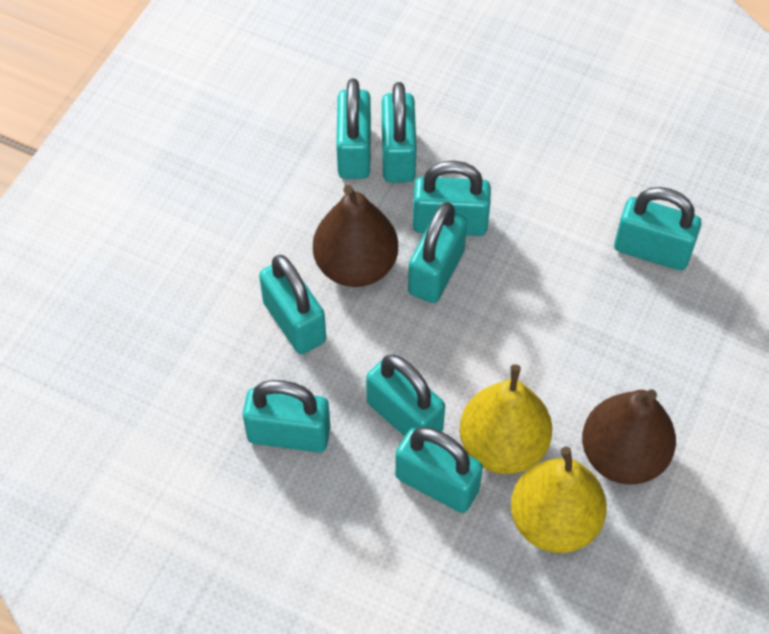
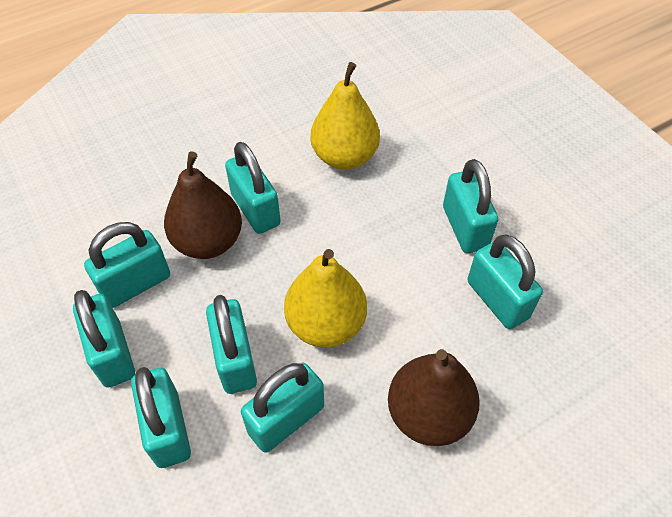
turquoise padlock: [243,380,331,453] [259,255,326,354] [336,78,371,179] [366,355,445,436] [382,82,416,183] [395,427,483,513] [408,202,467,303] [413,161,491,236] [614,187,701,270] = 9 -> [73,290,135,388] [84,222,170,308] [131,367,191,468] [206,295,257,394] [225,142,281,234] [241,363,324,453] [443,159,498,253] [467,234,543,329] = 8

